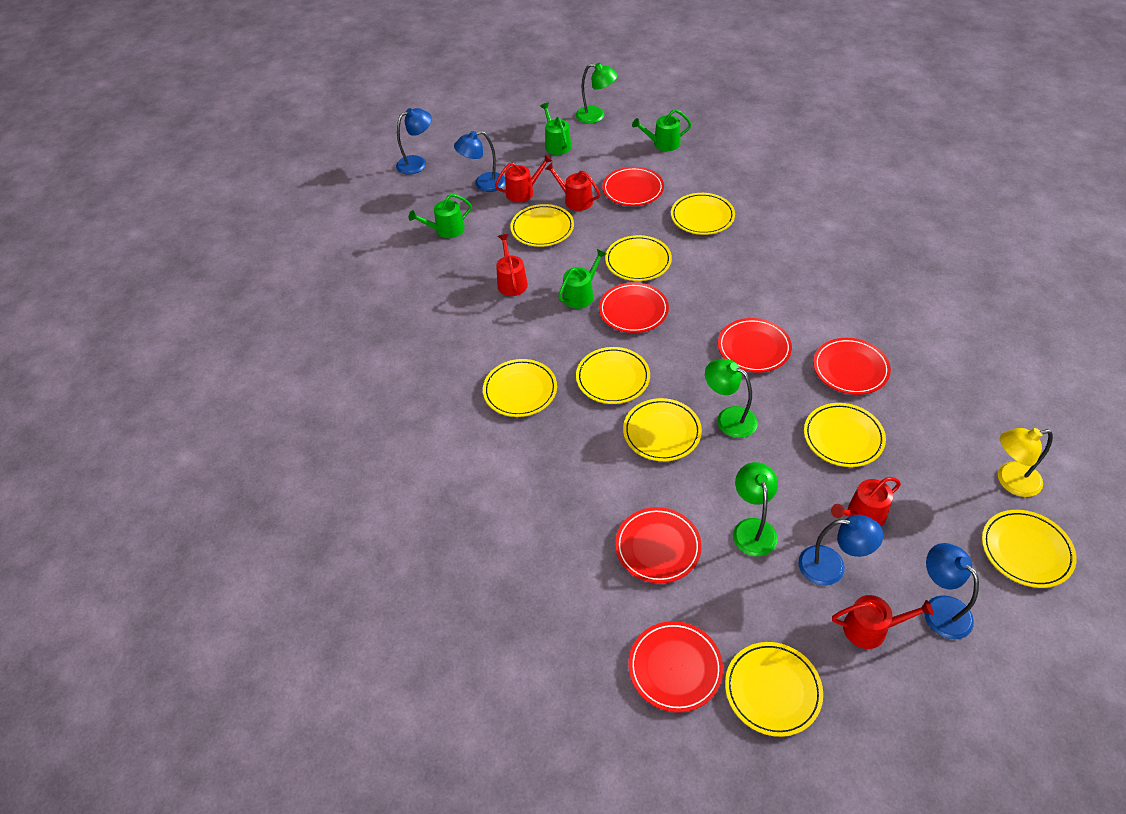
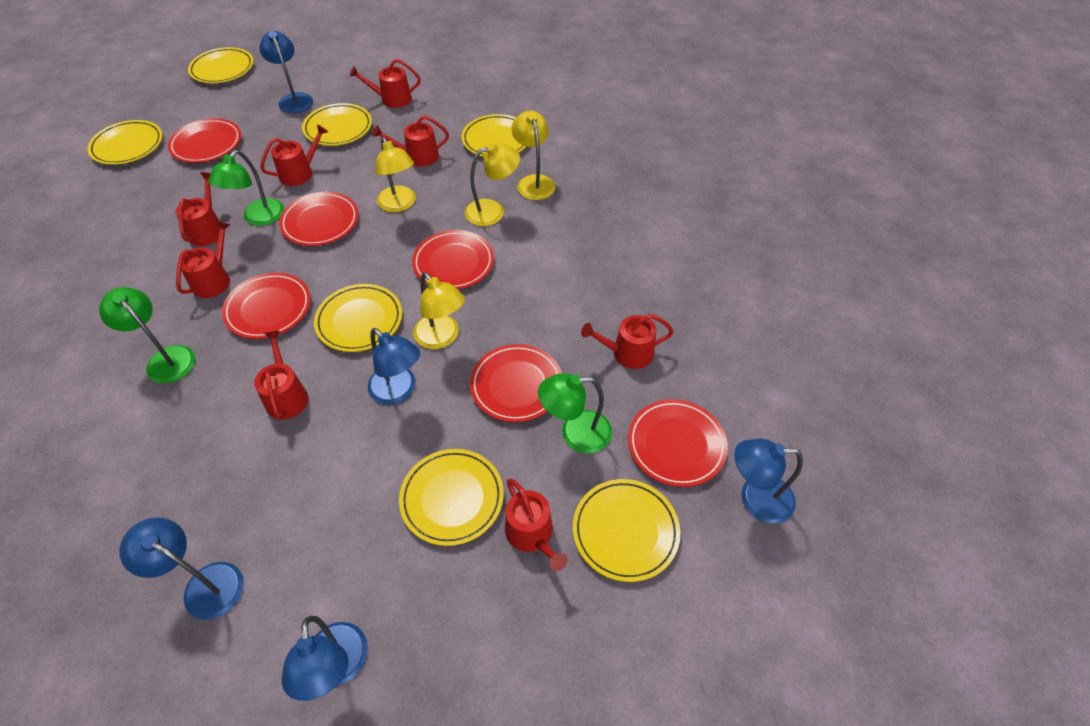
blue lamp: [396,108,432,175] [454,131,506,192] [798,515,884,585] [924,543,979,639] = 4 -> [119,518,244,620] [259,31,313,113] [282,616,368,701] [368,328,420,405] [734,438,803,524] = 5
green watering can: [409,194,472,238] [540,103,571,155] [558,249,606,309] [632,109,691,151] = 4 -> none = 0
red watering can: [495,154,552,203] [496,234,528,296] [545,163,600,211] [831,477,901,526] [832,595,934,649] = 5 -> [176,172,220,246] [176,221,230,298] [254,330,308,421] [260,124,328,186] [350,59,421,108] [373,115,449,167] [505,478,567,571] [581,314,674,369] = 8
yellow lamp: [998,428,1053,497] = 1 -> [376,137,416,212] [413,272,465,349] [465,143,520,226] [511,111,555,200] = 4
yellow plate: [483,359,557,417] [510,204,574,247] [576,347,650,404] [605,235,672,281] [623,398,702,461] [671,193,735,235] [725,642,823,737] [804,403,886,467] [982,510,1077,588] = 9 -> [87,120,163,165] [188,47,254,83] [302,103,372,146] [314,284,402,352] [399,449,504,546] [462,114,526,157] [573,479,680,582] = 7

